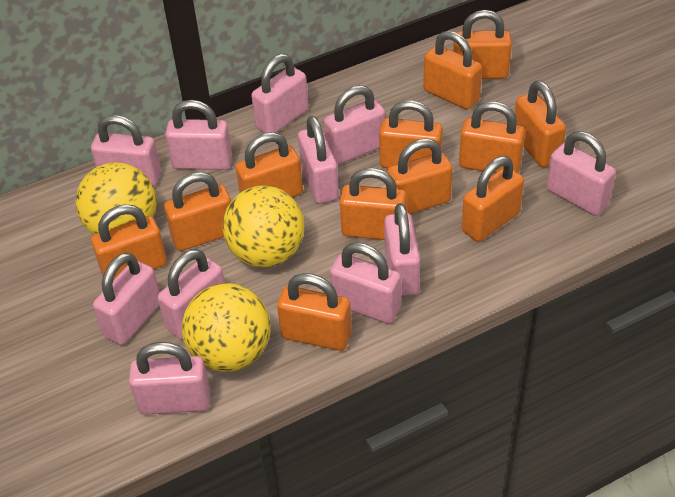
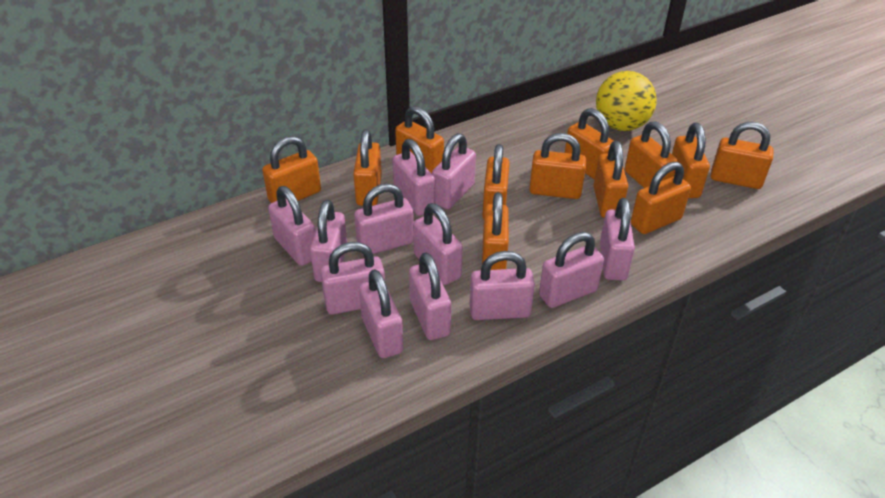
pink padlock: [91,115,161,186] [93,252,160,345] [129,342,210,415] [158,249,225,340] [165,100,232,170] [251,54,309,133] [298,116,339,204] [324,85,386,164] [330,242,401,324] [384,203,420,296] [546,131,616,216] = 11 -> [268,186,315,266] [310,200,347,282] [320,242,385,315] [354,184,414,254] [359,269,403,358] [393,139,435,216] [409,253,451,340] [413,203,463,285] [432,133,476,209] [469,251,535,320] [539,232,604,308] [600,198,635,281] = 12
yellow ball: [75,162,157,235] [182,283,271,372] [223,186,304,267] = 3 -> [596,71,657,131] = 1

